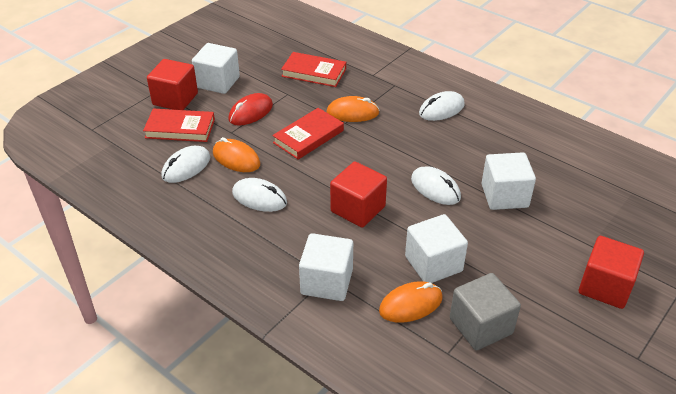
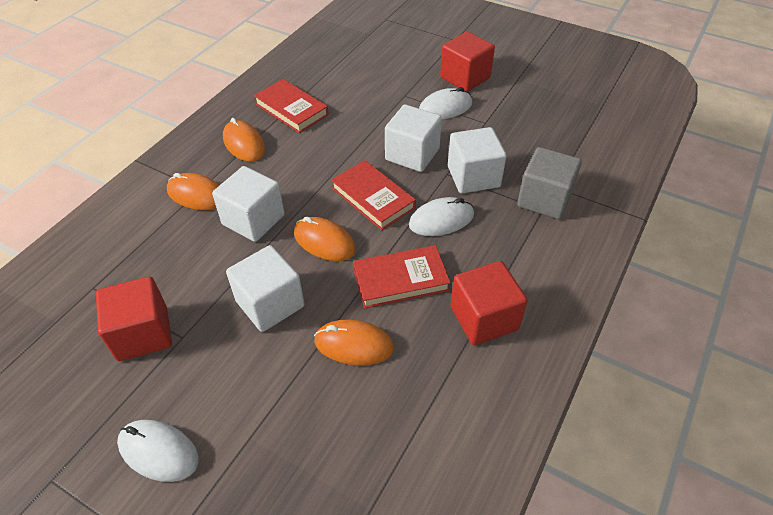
orange mouse: [213,137,260,172] [326,96,380,122] [379,281,443,323] = 3 -> [167,173,220,210] [223,118,265,162] [294,216,356,261] [314,320,394,366] = 4
red mouse: [228,93,273,126] = 1 -> none = 0
white mouse: [161,146,210,183] [232,178,287,212] [411,166,461,205] [419,91,465,121] = 4 -> [117,420,199,482] [409,197,474,236] [419,87,472,119] = 3

